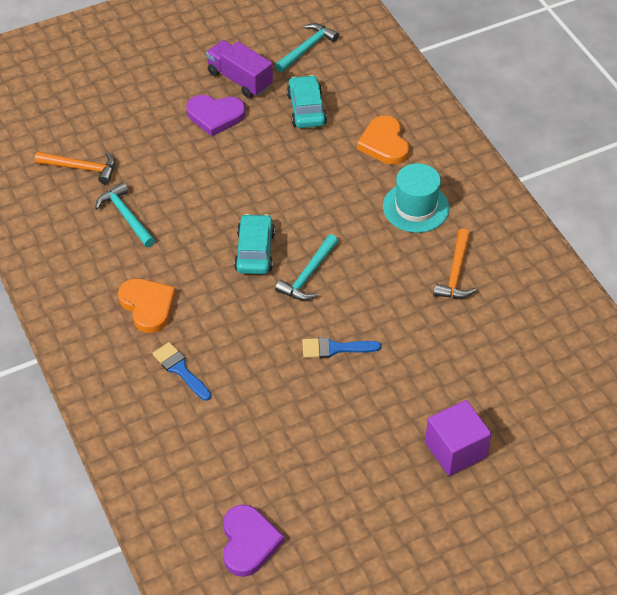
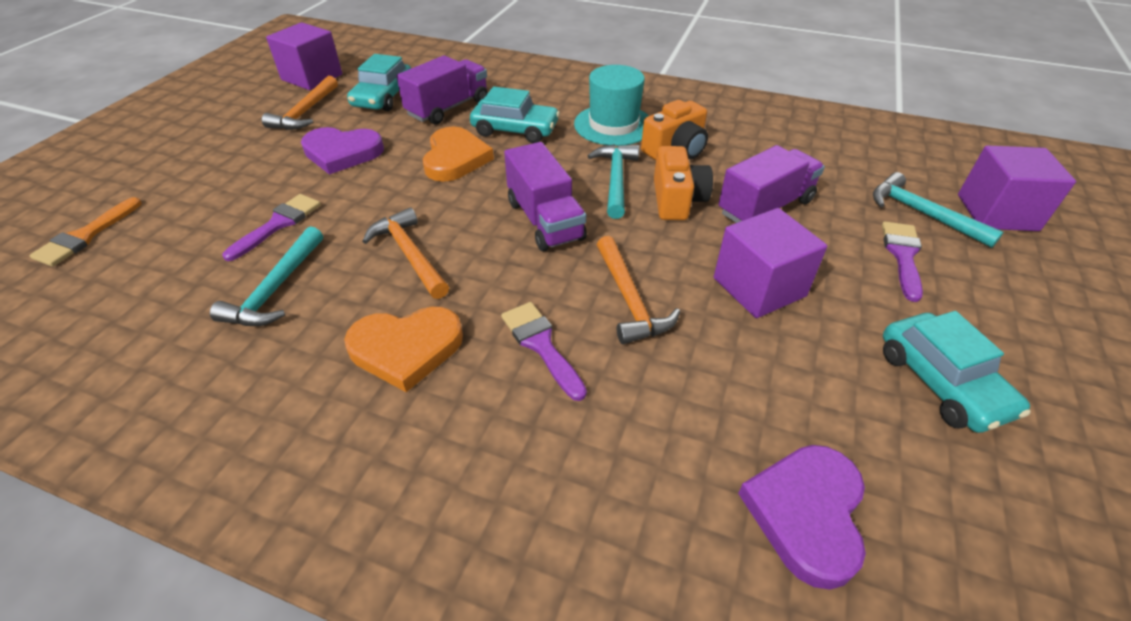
blue brush: [152,342,211,401] [302,337,382,358] = 2 -> none = 0
orange brush: none = 0 -> [29,197,141,267] = 1
orange camera: none = 0 -> [641,100,708,160] [654,146,713,220] = 2
orange hammer: [35,152,115,184] [433,228,476,298] = 2 -> [262,76,338,130] [362,207,449,299] [597,236,680,344] = 3
purple brush: none = 0 -> [223,194,321,261] [501,302,587,401] [882,222,923,302] = 3
purple cube: [425,400,492,476] = 1 -> [266,22,342,90] [714,208,827,318] [958,145,1076,231] = 3
purple truck: [206,40,273,98] = 1 -> [397,55,488,125] [504,142,587,251] [719,145,825,223] = 3
turquoise car: [234,214,275,274] [287,75,327,128] = 2 -> [347,54,411,111] [470,87,560,143] [883,311,1031,433] = 3

